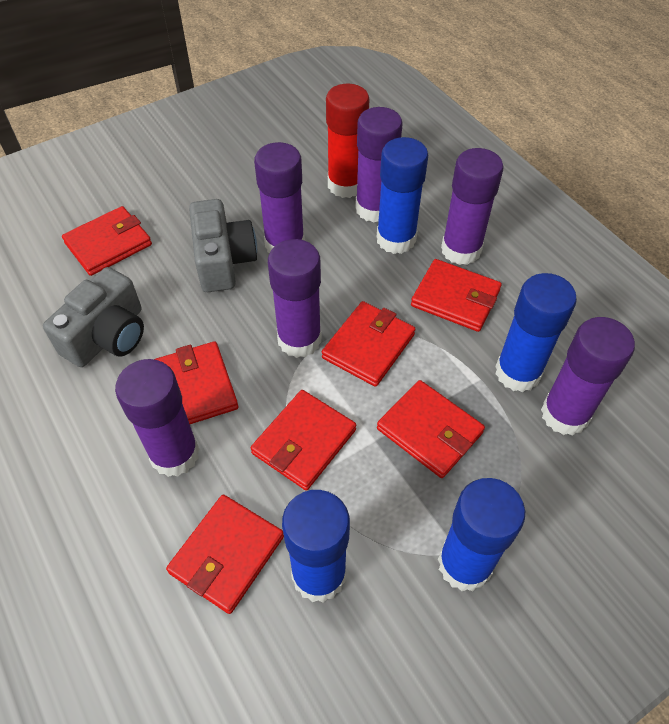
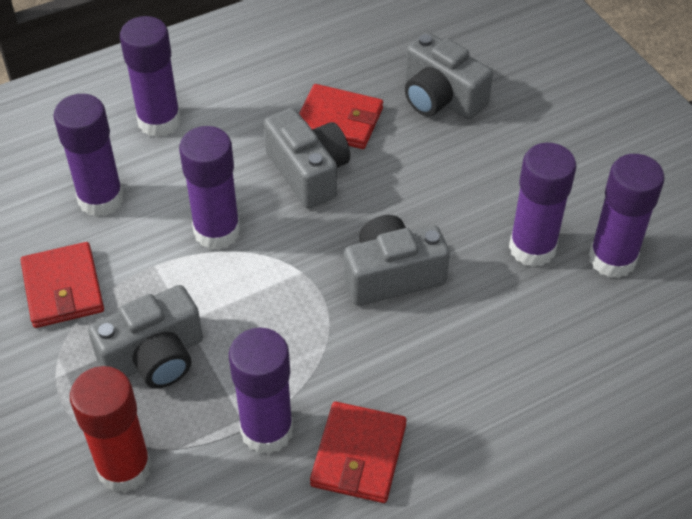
blue glue stick: [282,490,350,603] [377,137,428,254] [438,478,525,591] [495,273,577,392] = 4 -> none = 0
grey camera: [43,267,144,367] [189,199,257,292] = 2 -> [88,285,203,388] [264,108,350,209] [344,215,450,306] [405,32,493,119] = 4
red wallet: [62,206,152,276] [154,341,238,424] [166,494,284,614] [251,390,356,491] [322,301,415,387] [377,380,485,478] [411,259,502,332] = 7 -> [21,242,104,328] [299,84,383,149] [310,402,407,503] = 3

